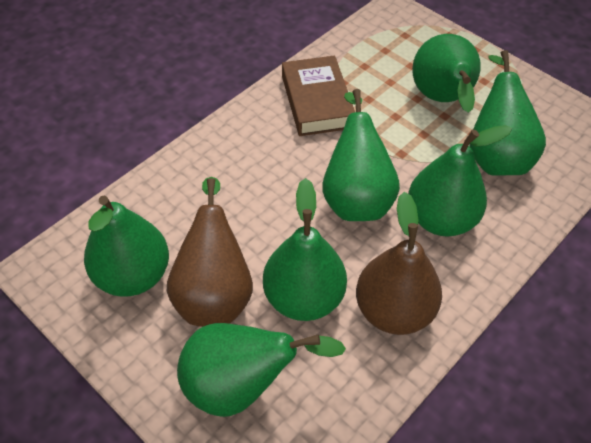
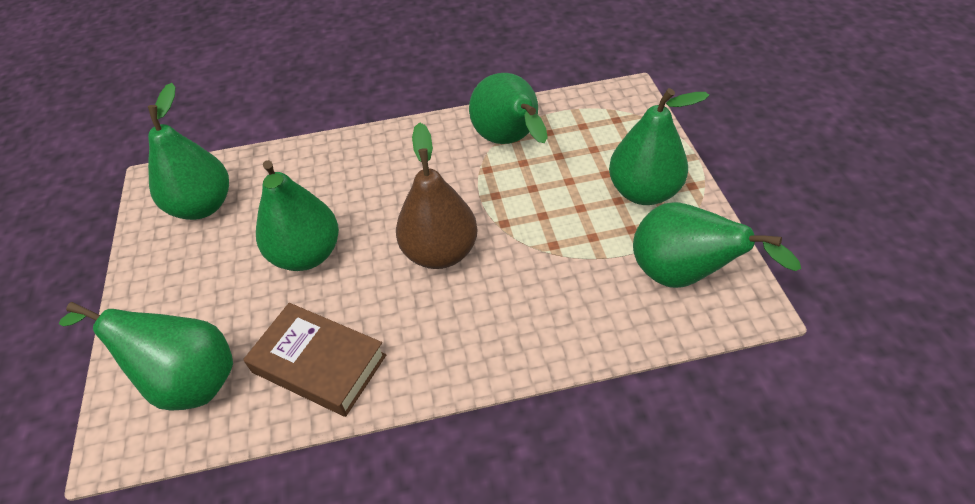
brown pear: [167,177,253,327] [356,192,442,335] = 2 -> [396,122,478,269] = 1
green pear: [84,196,169,297] [177,323,346,417] [263,178,347,321] [322,89,400,221] [408,125,512,237] [412,34,481,113] [469,50,546,176] = 7 -> [59,302,233,411] [148,83,229,220] [256,160,339,271] [469,73,548,144] [609,88,709,205] [633,202,801,288] = 6

